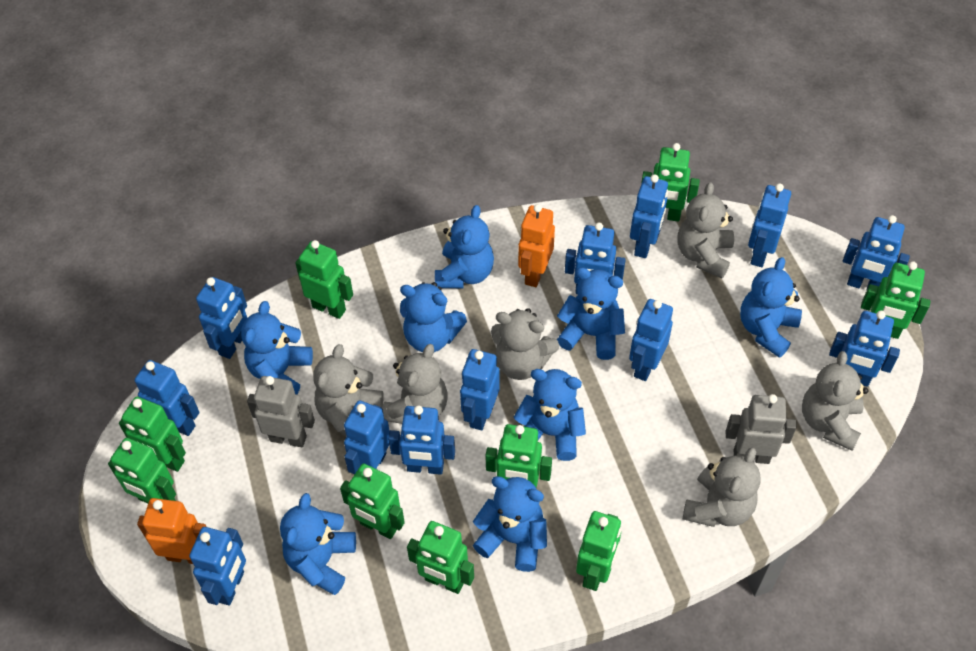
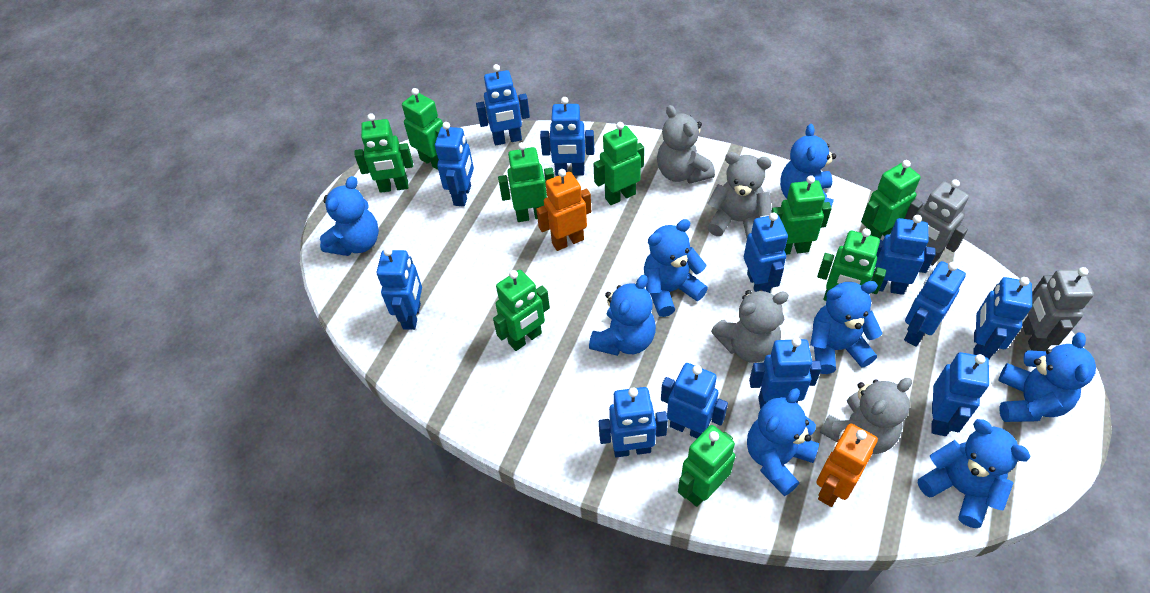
grey teddy bear: [313,344,384,437] [382,344,448,424] [491,308,559,380] [677,182,734,278] [683,447,761,527] [802,351,868,451] = 6 -> [657,105,715,184] [707,152,772,238] [711,290,789,363] [820,378,912,454] = 4

